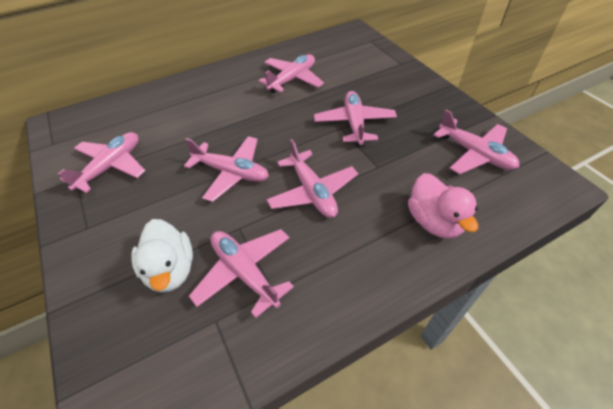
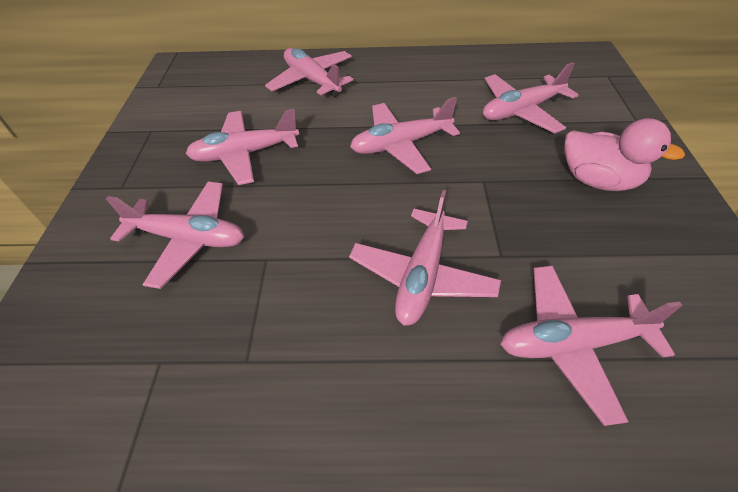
white duck: [131,219,193,293] = 1 -> none = 0

